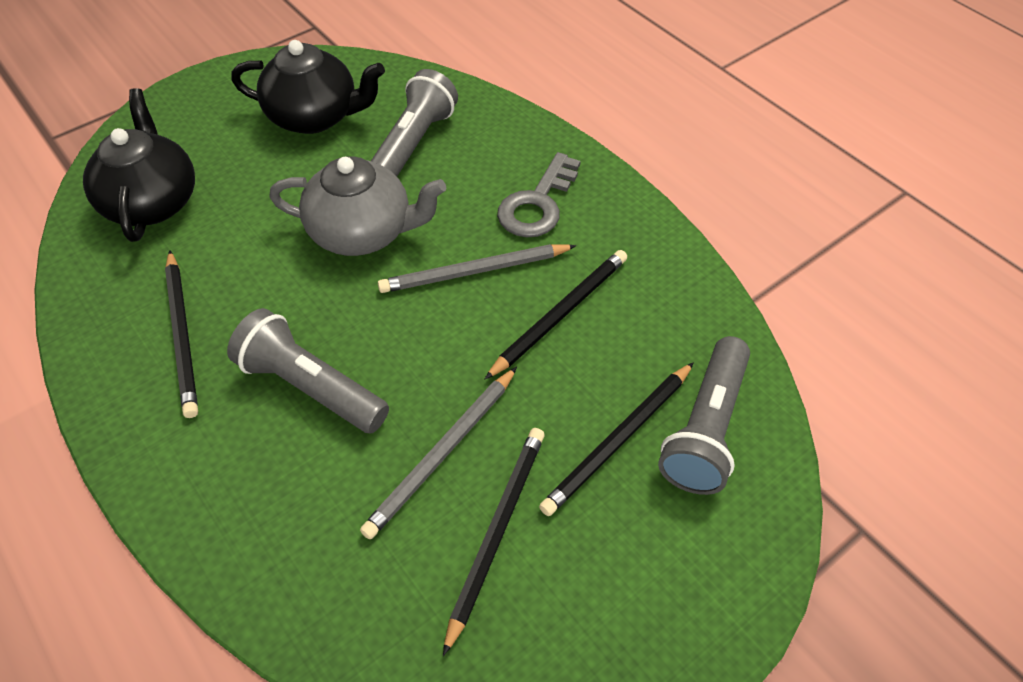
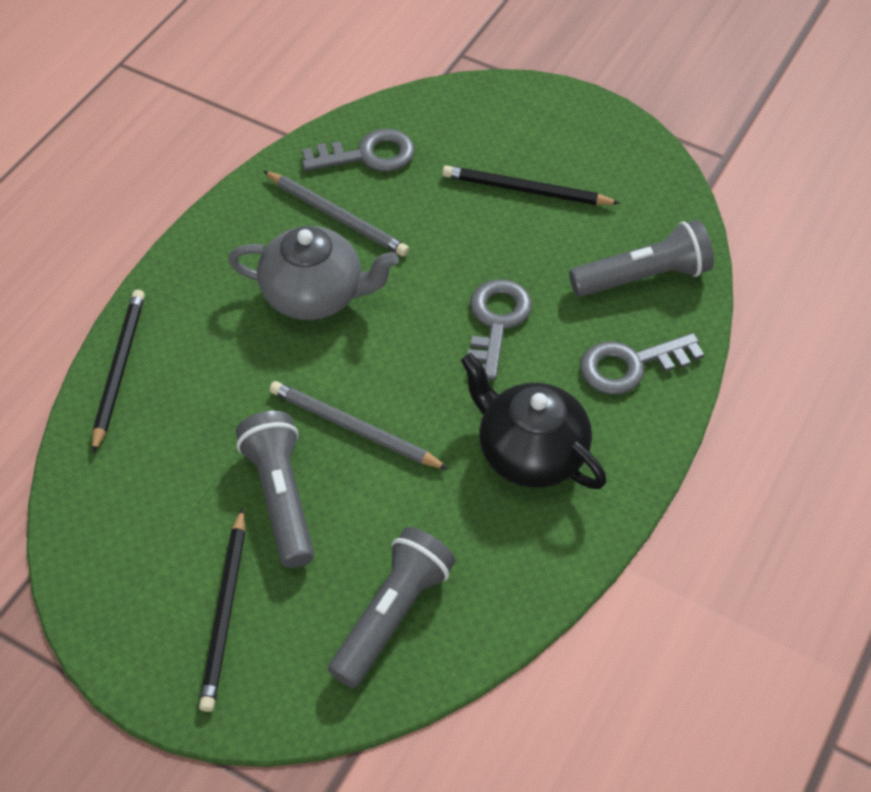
black pencil: [165,251,198,418] [443,428,545,656] [485,250,627,379] [539,362,694,516] = 4 -> [92,290,145,454] [199,508,245,712] [442,165,620,205] = 3
black teapot: [83,88,195,242] [231,40,385,134] = 2 -> [461,353,607,489] = 1
grey key: [497,152,581,237] = 1 -> [302,129,415,172] [468,279,532,380] [580,333,704,394] = 3

